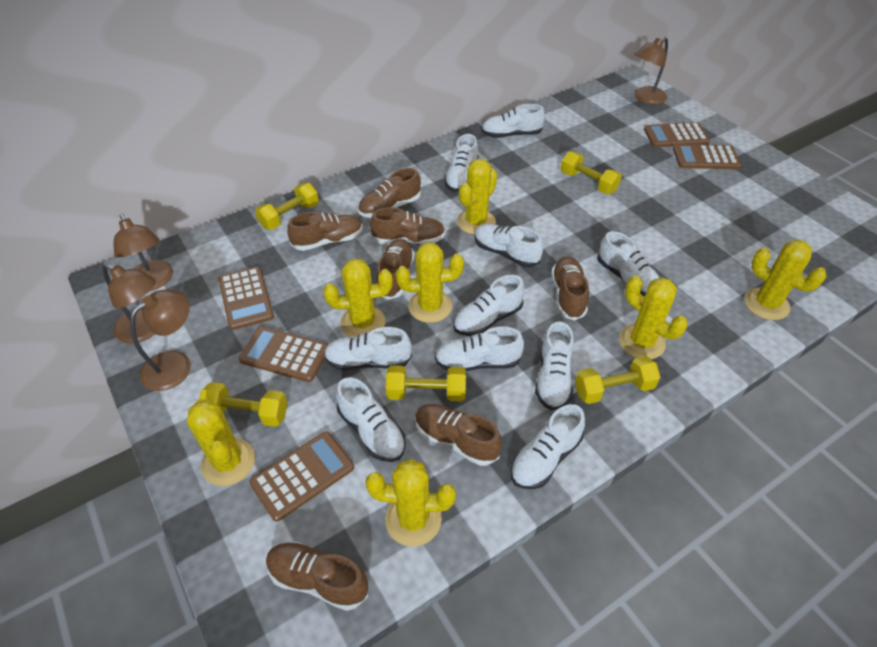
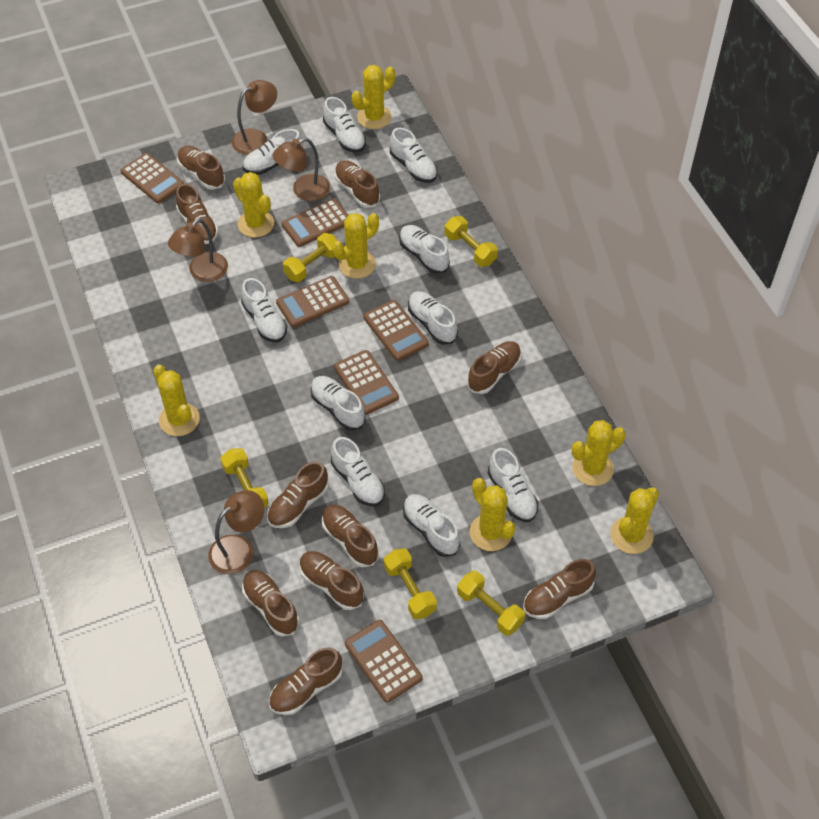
brown calculator: [218,266,274,330] [239,326,328,382] [249,431,354,522] [644,122,710,147] [673,144,741,169] = 5 -> [120,153,184,203] [276,276,349,327] [282,198,348,247] [334,350,399,414] [345,620,422,702] [364,300,429,361] = 6
brown shoe: [266,542,368,611] [287,212,363,251] [358,168,421,218] [370,207,445,244] [376,239,414,300] [415,404,502,466] [551,256,589,321] = 7 -> [176,184,218,244] [177,146,225,190] [242,570,299,637] [267,461,329,528] [269,647,343,715] [299,551,364,610] [322,505,379,567] [335,160,380,208] [467,341,521,394] [523,559,596,619] = 10

